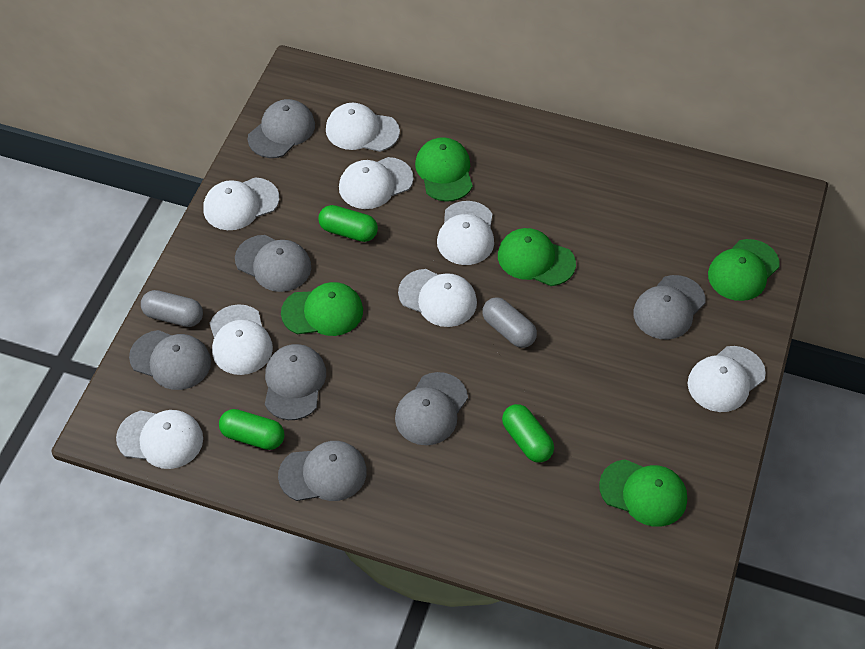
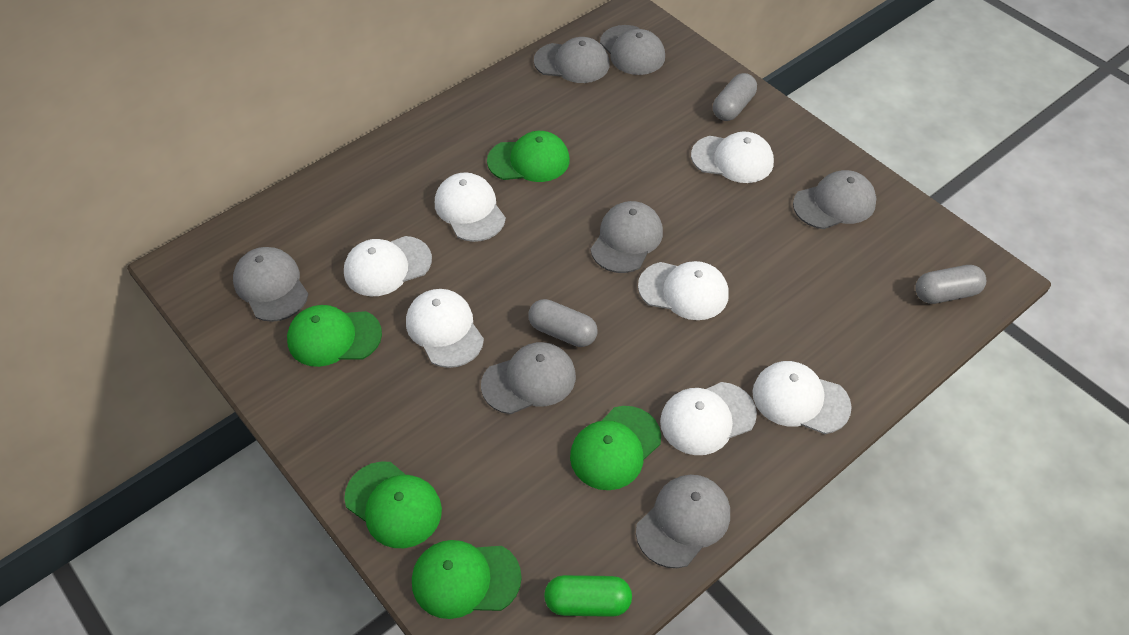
green capsule: [219,409,284,450] [318,205,378,242] [502,404,554,463] = 3 -> [544,575,632,617] = 1
grey capsule: [141,290,203,327] [482,297,537,348] = 2 -> [528,299,597,347] [713,73,757,121] [915,265,986,304] = 3
white cap: [116,410,203,469] [203,177,279,230] [210,304,273,375] [326,103,400,152] [339,157,414,209] [398,269,477,327] [437,201,494,265] [688,346,766,412] = 8 -> [344,236,432,296] [406,289,484,368] [435,172,506,242] [638,261,729,320] [660,382,757,455] [691,131,774,183] [752,361,852,434] = 7

